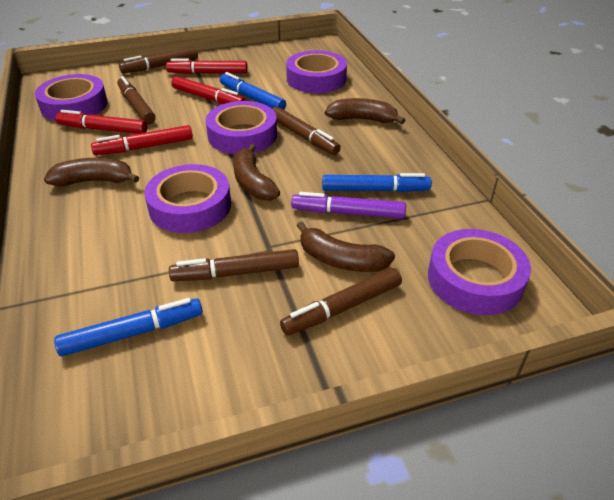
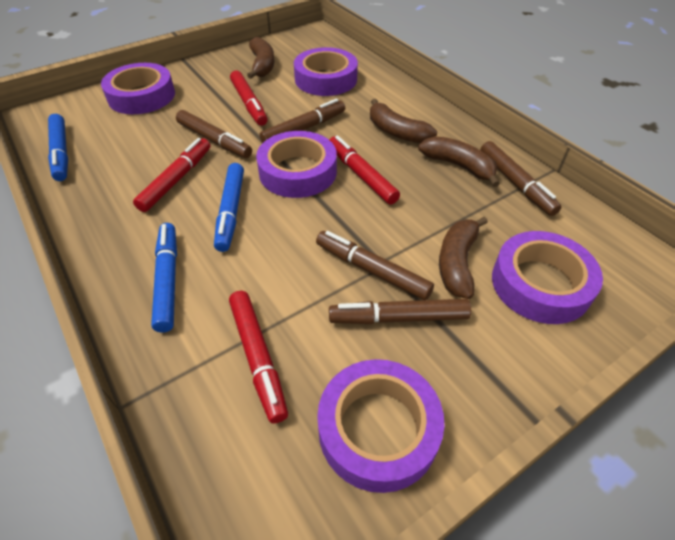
purple marker: [291,192,406,219] = 1 -> none = 0

